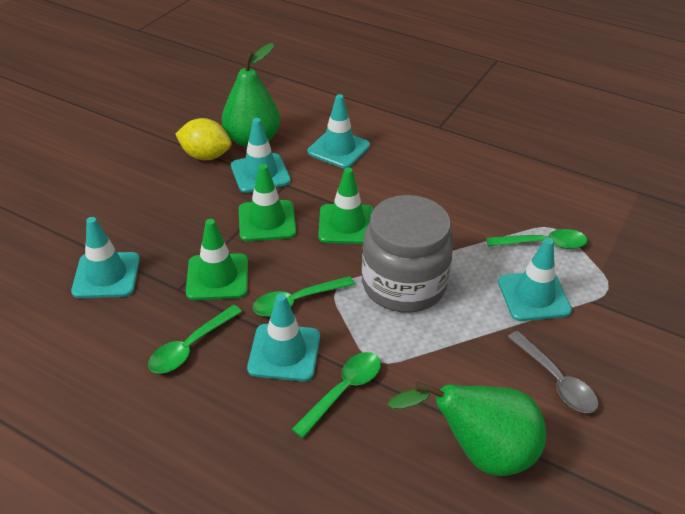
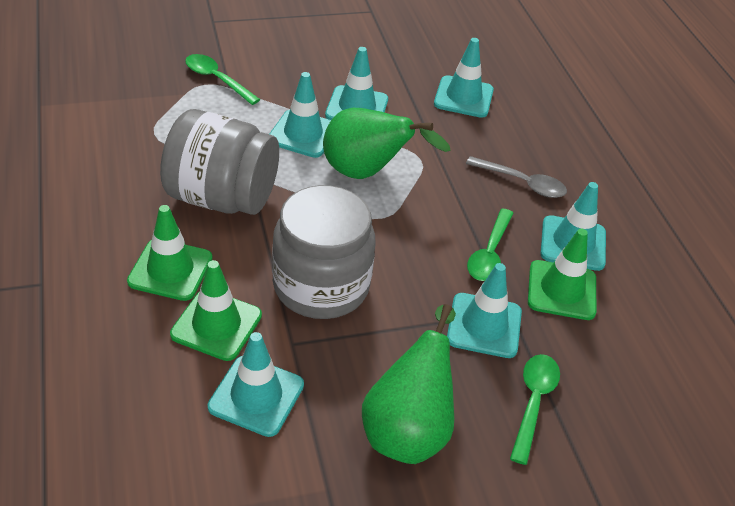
green spoon: [148,305,242,374] [253,276,355,317] [291,352,381,438] [486,229,587,249] = 4 -> [185,54,260,105] [467,208,514,281] [510,354,560,465] = 3
grey jar: [362,195,454,313] = 1 -> [160,109,279,215] [272,185,375,319] = 2
turquoise traffic cone: [71,217,140,298] [231,118,291,193] [247,294,320,381] [307,94,370,168] [498,238,572,321] = 5 -> [208,332,304,437] [270,72,331,158] [325,47,388,120] [434,38,494,118] [447,263,522,358] [540,182,606,271] = 6
yellow lemon: [175,118,232,160] = 1 -> none = 0

